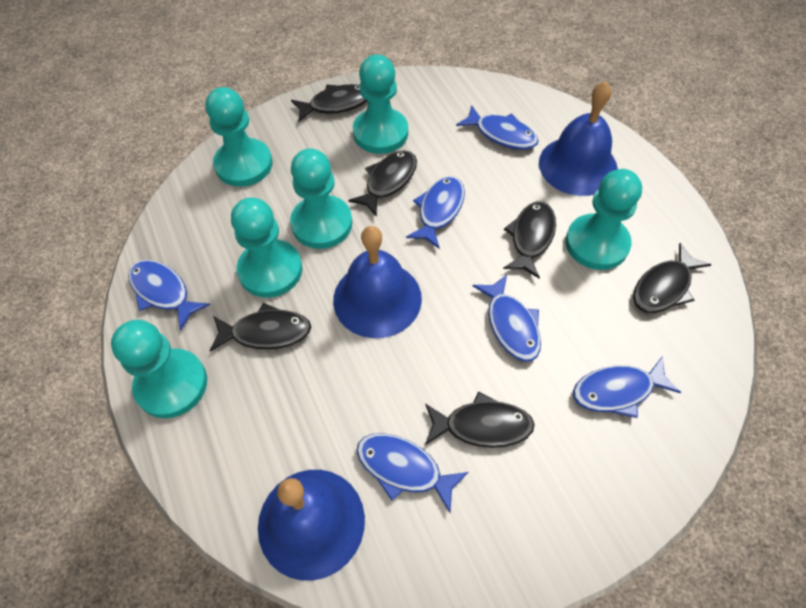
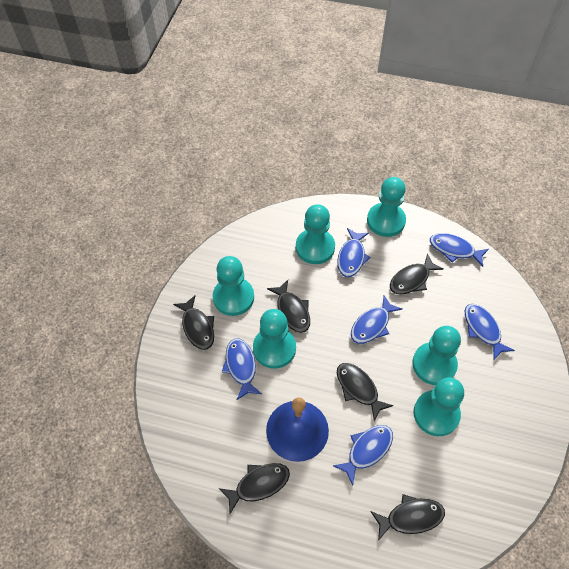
blue bell: [258,470,365,581] [333,226,422,338] [539,81,618,196] = 3 -> [266,397,329,462] = 1

